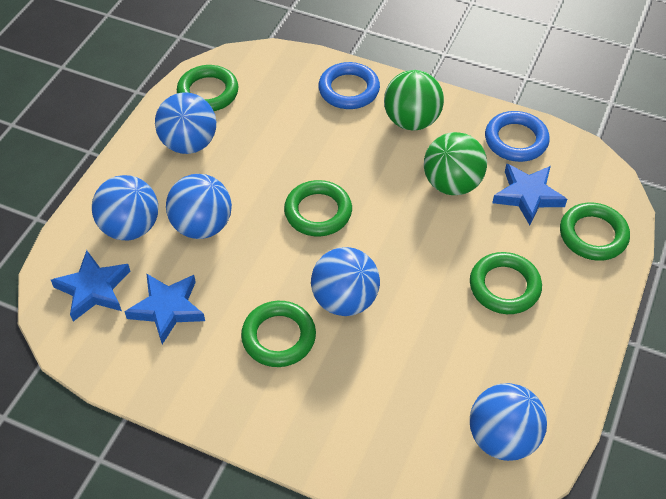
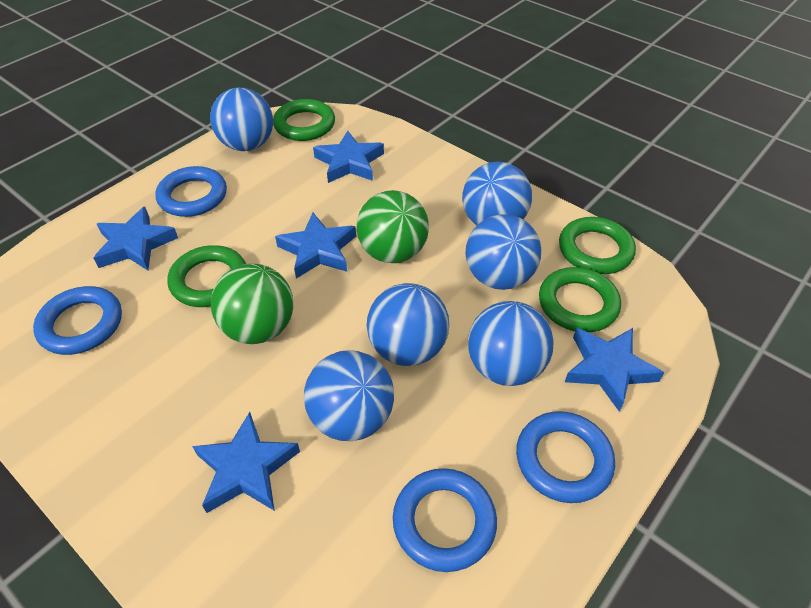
blue ball: [92,175,158,240] [155,92,216,154] [166,174,232,239] [311,247,380,316] [470,383,547,461] = 5 -> [210,88,273,151] [304,350,394,441] [367,283,449,366] [462,162,532,225] [465,214,541,290] [468,301,554,386] = 6
blue ring: [318,62,380,109] [485,111,550,162] = 2 -> [33,286,122,355] [155,166,227,217] [393,468,497,572] [516,411,615,503] = 4
blue star: [51,250,131,321] [124,273,205,344] [492,163,567,225] = 3 -> [94,207,178,270] [192,412,300,513] [275,213,356,278] [313,131,384,183] [565,328,664,412] = 5
green ring: [177,65,239,111] [241,301,316,367] [284,180,352,236] [470,252,542,314] [560,202,630,261] = 5 -> [167,245,246,307] [273,99,335,141] [539,267,621,332] [559,217,636,274] = 4

